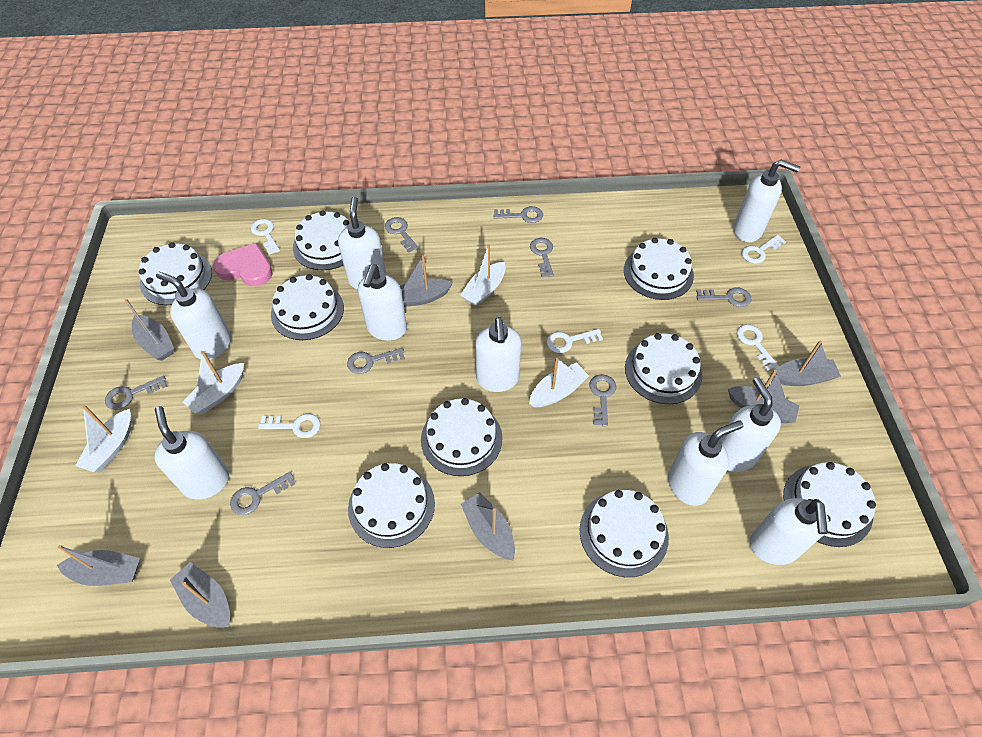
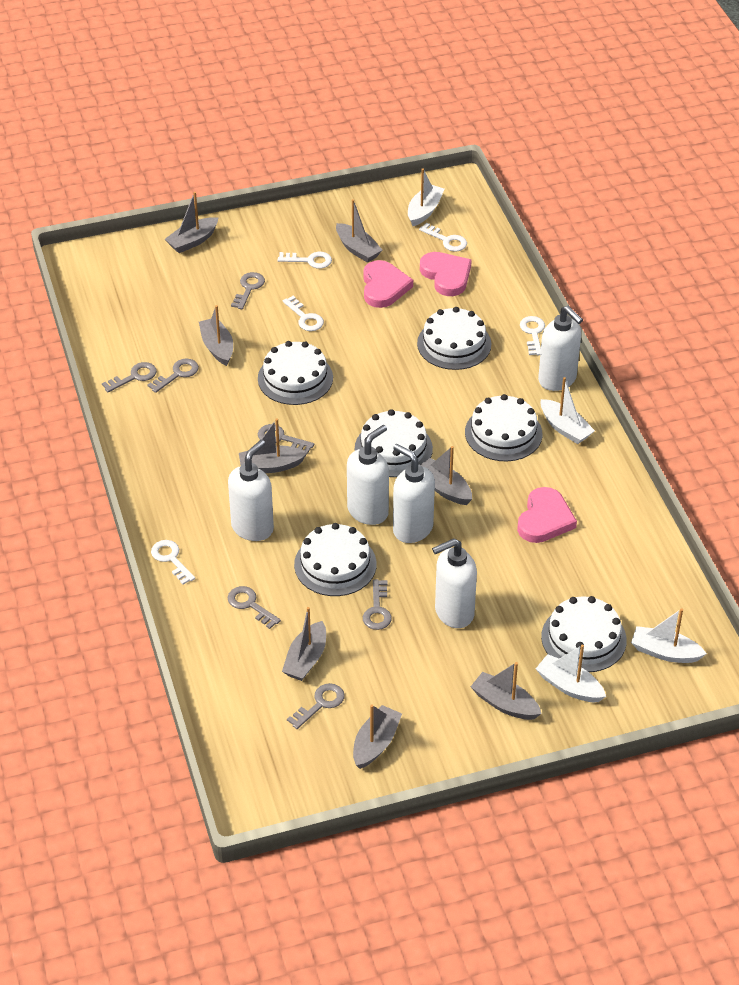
grey boat: [57,545,140,586] [124,299,174,361] [170,562,230,628] [400,255,453,307] [461,492,515,561] [728,369,799,423] [773,341,841,386] = 7 -> [165,192,218,253] [199,305,233,366] [239,418,308,473] [282,607,326,681] [336,199,382,263] [353,704,402,769] [420,446,472,505] [471,662,542,720] = 8
grey key: [105,375,167,410] [230,472,295,515] [347,348,405,374] [385,217,419,253] [493,206,543,223] [530,238,554,277] [589,374,616,427] [696,287,751,307] = 8 -> [102,362,157,393] [148,358,199,393] [227,586,281,629] [231,272,265,309] [258,424,314,453] [287,683,345,729] [363,579,392,630] = 7
pink heart: [213,243,273,286] = 1 -> [363,260,413,308] [420,252,472,296] [517,487,577,543] = 3
white cake: [139,242,212,305] [271,274,344,340] [293,210,350,270] [348,463,435,548] [421,398,502,476] [579,490,669,577] [624,238,694,300] [625,333,702,404] [783,462,876,547] = 9 -> [258,341,333,405] [294,523,377,596] [355,409,433,477] [417,307,491,370] [465,394,542,461] [541,596,627,672] = 6
white soap dispenser: [154,406,229,499] [156,272,231,360] [338,197,387,290] [358,264,407,341] [475,317,521,392] [668,420,743,506] [719,377,781,472] [733,160,800,242] [750,498,829,565] = 9 -> [228,440,274,541] [347,425,389,525] [393,444,435,543] [432,539,477,628] [538,306,583,391] = 5

